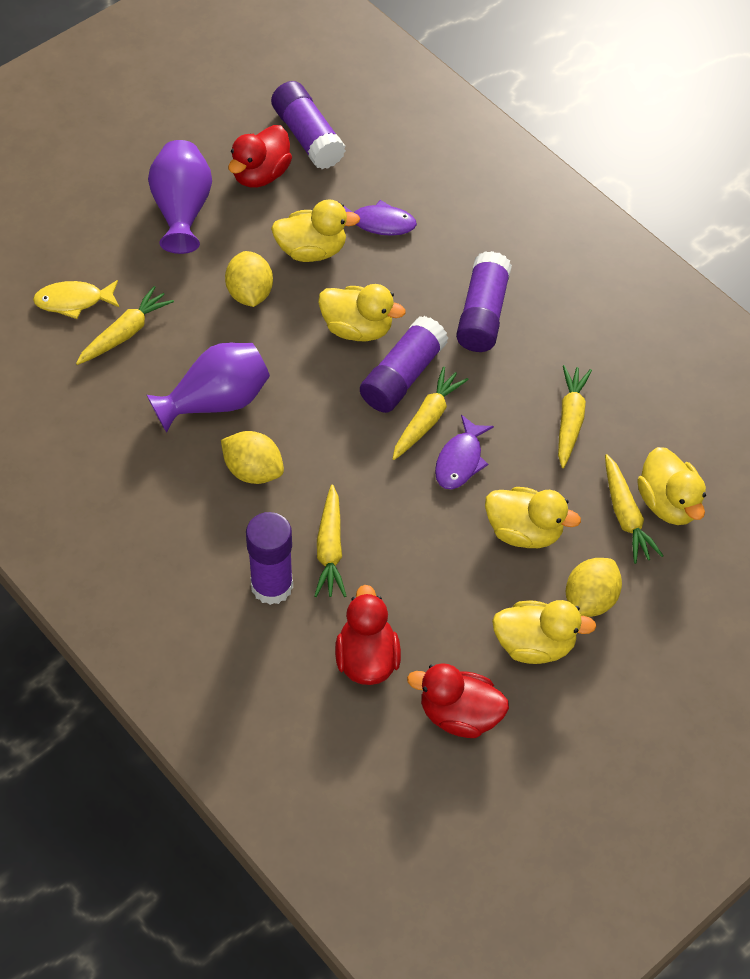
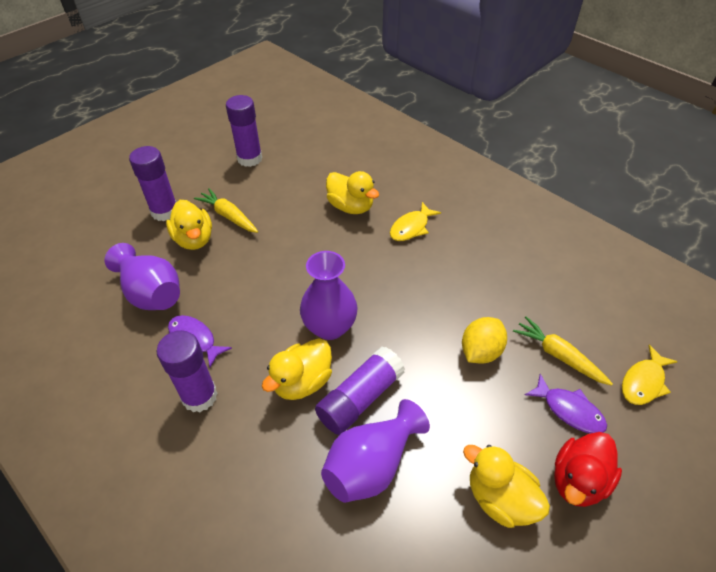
purple vase: [147,343,270,433] [148,140,212,254] = 2 -> [105,243,180,310] [300,251,358,340] [321,399,430,503] = 3
red duck: [228,125,292,187] [335,585,401,685] [407,663,509,738] = 3 -> [554,432,622,507] = 1
yellow carrot: [76,286,174,365] [314,484,346,597] [392,366,469,460] [558,365,592,468] [605,454,663,564] = 5 -> [194,188,258,233] [513,316,613,386] = 2
yellow duck: [271,199,360,262] [318,284,406,341] [485,487,581,548] [492,600,596,664] [637,447,706,525] = 5 -> [166,200,212,250] [262,338,332,400] [326,171,379,214] [463,445,550,528] = 4
yellow fish: [33,280,120,319] = 1 -> [390,202,441,241] [622,345,678,405] = 2
yellow lemon: [221,431,284,484] [225,251,273,307] [566,558,622,617] = 3 -> [462,317,507,364] = 1

